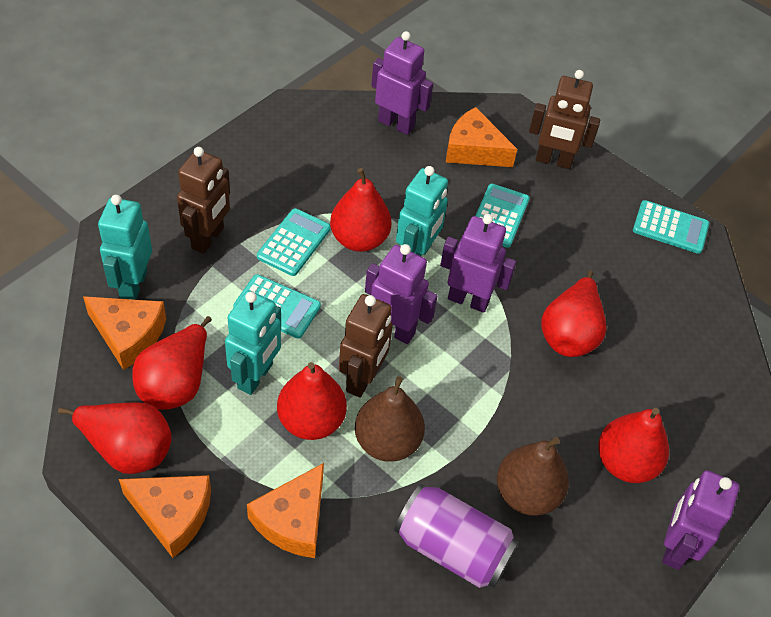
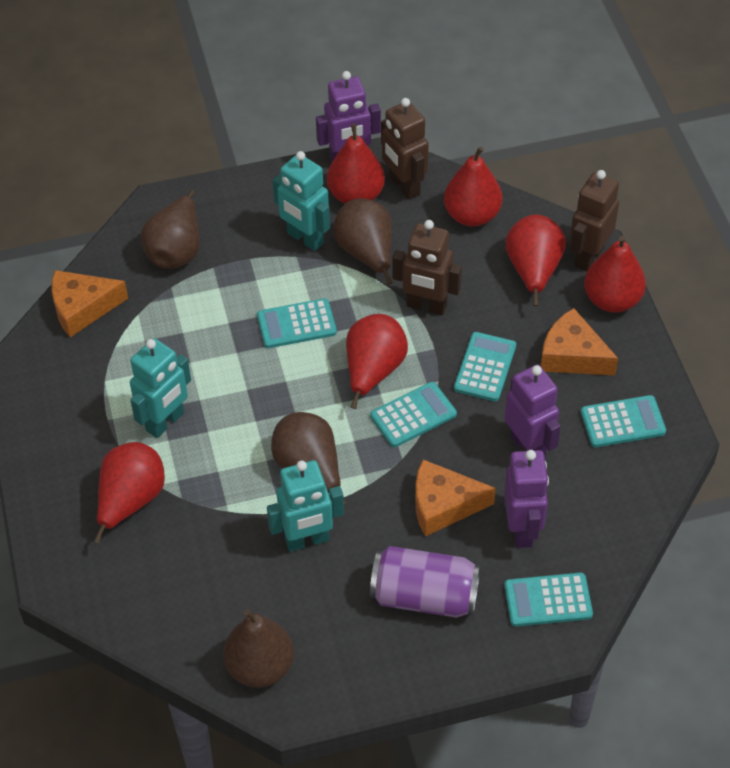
brown pear: [355,376,425,462] [497,437,569,516] = 2 -> [141,190,200,269] [223,609,294,688] [271,412,346,504] [333,198,393,285] = 4
orange cheese: [83,296,166,370] [119,475,211,558] [247,463,324,558] [446,107,517,167] = 4 -> [52,270,128,337] [415,460,496,536] [541,308,618,376] = 3
purple robot: [365,244,437,344] [371,31,433,135] [440,214,516,313] [662,470,739,570] = 4 -> [316,71,381,163] [504,450,549,548] [505,365,561,458] = 3
turquoise calculator: [233,274,321,338] [257,208,331,276] [475,184,530,248] [633,200,709,254] = 4 -> [257,298,337,348] [370,382,457,447] [454,332,516,401] [504,572,593,627] [581,395,666,447] = 5

